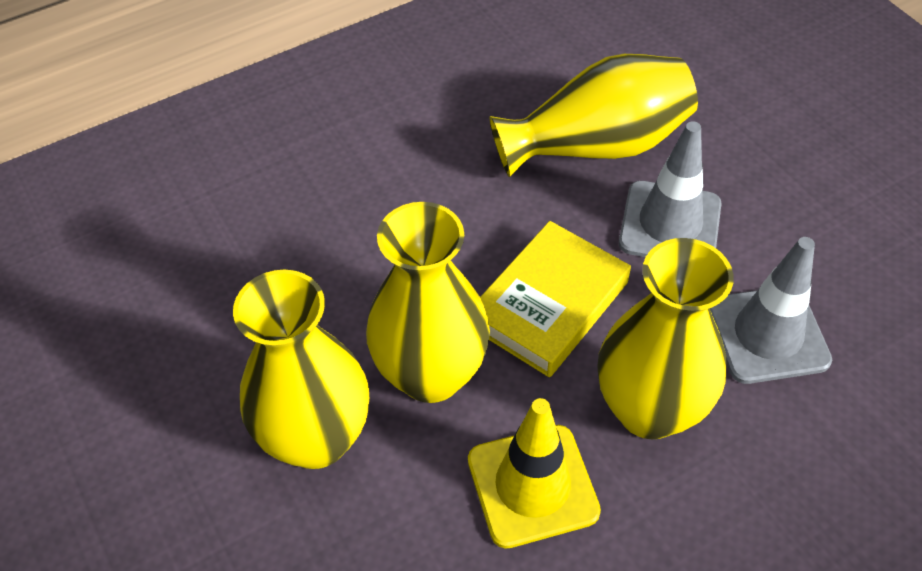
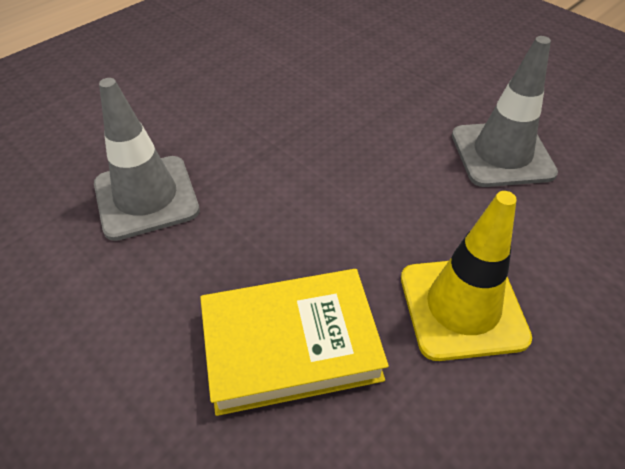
yellow vase: [233,270,369,469] [366,202,490,403] [490,54,698,177] [597,238,734,439] = 4 -> none = 0

